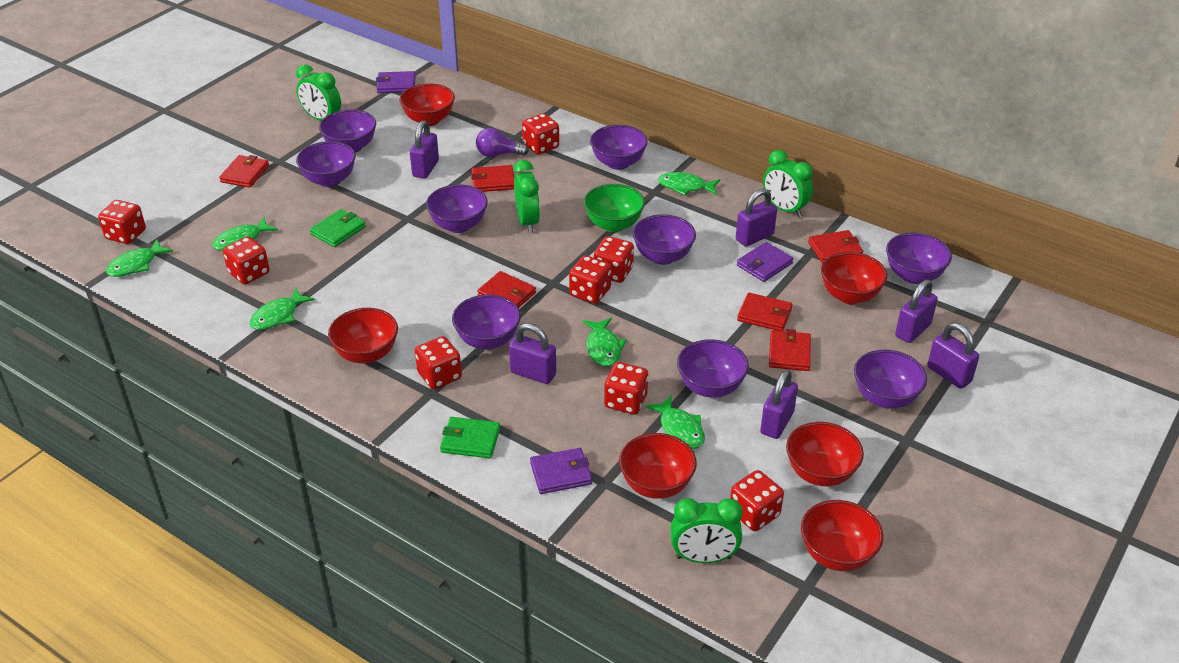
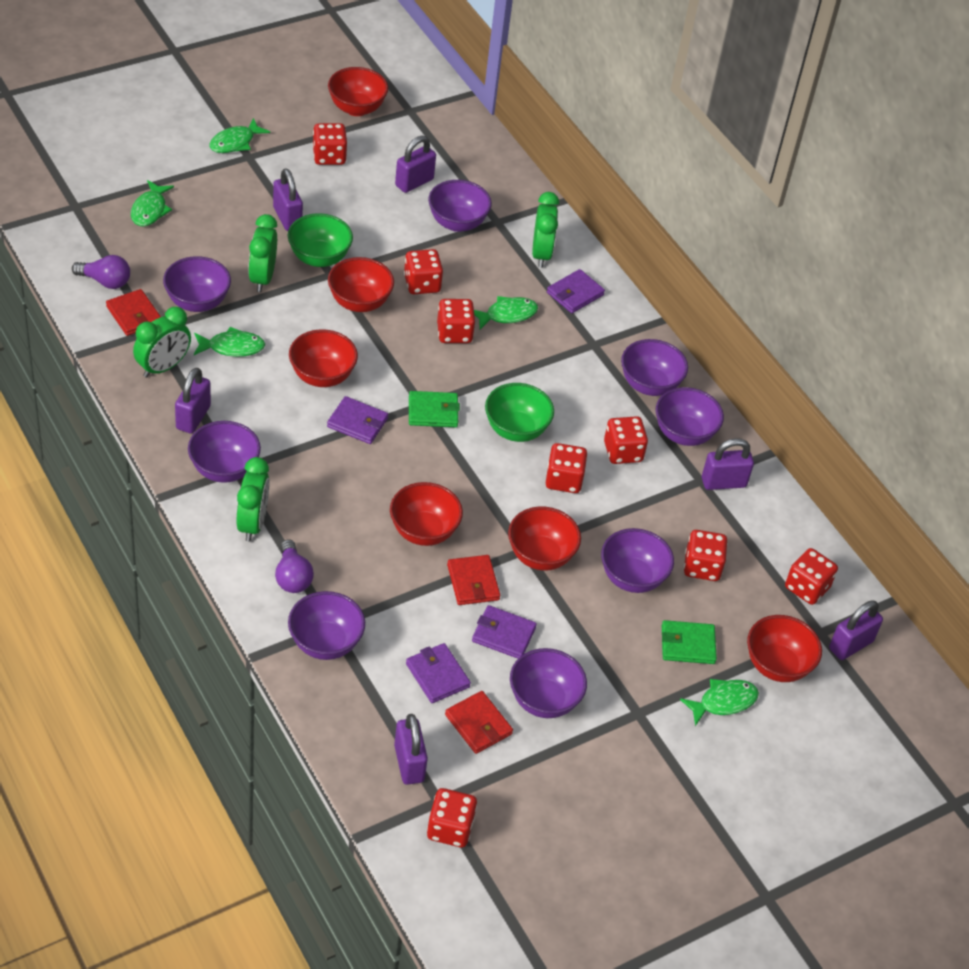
green bowl: [583,184,645,232] = 1 -> [288,213,353,267] [485,383,554,442] = 2
green fish: [106,239,173,277] [212,217,278,251] [250,287,315,330] [583,318,626,367] [645,395,705,449] [658,172,720,196] = 6 -> [131,180,174,226] [194,327,265,357] [209,118,270,153] [474,296,538,329] [680,679,759,726] = 5
purple bowl: [296,141,356,187] [319,109,376,153] [426,184,488,233] [452,294,521,350] [590,125,648,170] [633,214,696,265] [677,339,749,398] [854,350,927,409] [886,233,952,284] = 9 -> [163,256,231,312] [188,421,261,483] [288,591,365,660] [428,180,492,232] [510,648,587,718] [601,528,674,593] [621,339,688,396] [656,387,724,446] = 8
purple light bulb: [476,128,529,157] = 1 -> [72,255,130,289] [275,540,314,593] = 2
purple wallet: [376,71,416,93] [530,448,592,494] [737,242,793,282] = 3 -> [327,396,388,444] [406,643,471,703] [472,605,537,659] [547,269,605,313] = 4
red wallet: [219,155,269,188] [471,165,514,192] [477,271,536,308] [737,293,793,331] [769,329,811,371] [808,230,863,263] = 6 -> [106,289,161,336] [445,691,513,754] [447,555,500,605] = 3

